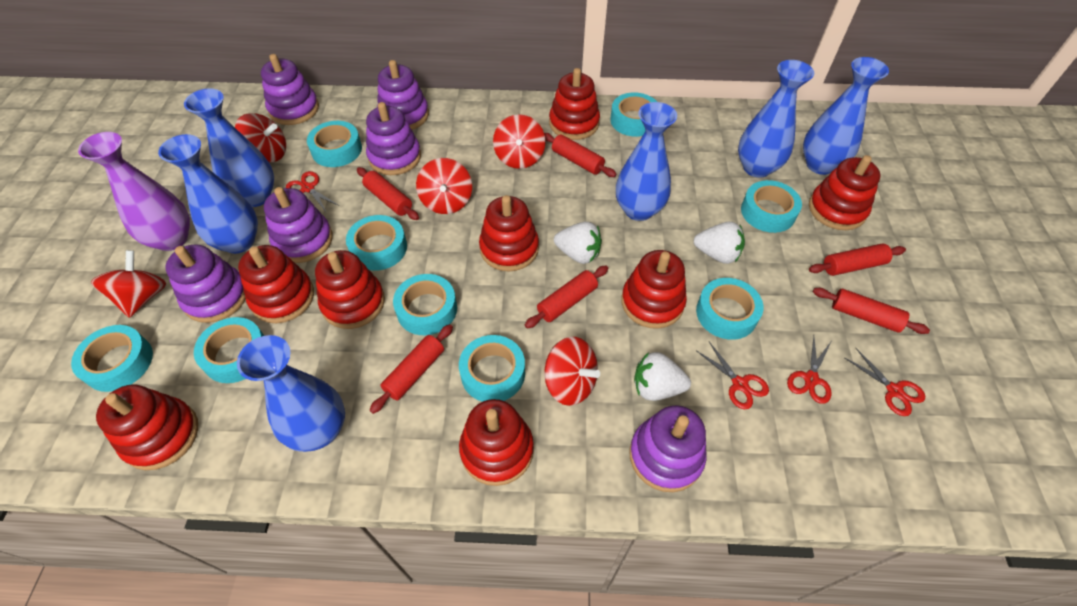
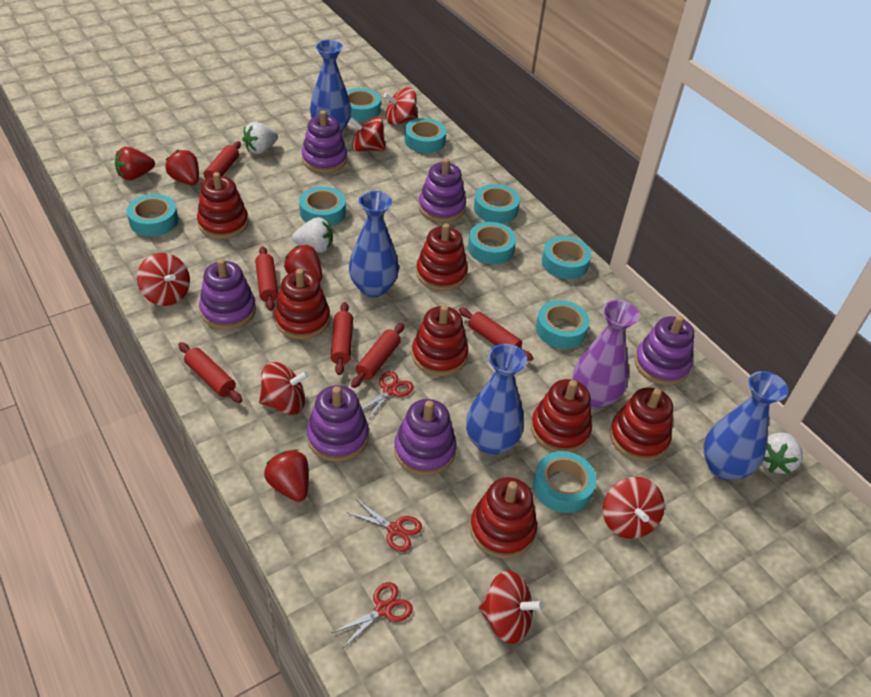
blue vase: [158,134,258,254] [184,88,274,207] [237,335,345,452] [616,102,677,221] [738,60,814,178] [803,57,889,175] = 6 -> [310,40,351,132] [349,191,399,298] [466,344,527,455] [703,371,788,481] = 4
red scissors: [286,171,339,213] [697,342,769,409] [787,336,832,404] [845,348,925,416] = 4 -> [332,582,413,648] [346,500,422,552] [362,371,413,422] = 3
red spinning top: [91,250,166,318] [235,113,286,162] [416,158,472,214] [493,114,546,169] [545,337,600,406] = 5 -> [137,253,190,306] [259,362,309,415] [349,116,386,152] [383,87,418,125] [479,570,544,644] [603,477,665,539] = 6
red stacking toy: [96,384,198,470] [238,245,314,323] [315,250,385,329] [459,399,534,486] [479,195,539,271] [549,68,600,140] [621,250,687,329] [809,155,880,230] = 8 -> [197,172,248,239] [274,269,330,340] [412,305,468,376] [416,223,468,291] [470,477,537,559] [531,379,592,453] [610,388,673,462] = 7
red strawberry: none = 0 -> [115,147,155,180] [165,150,199,185] [264,449,309,502] [284,245,322,282] = 4

